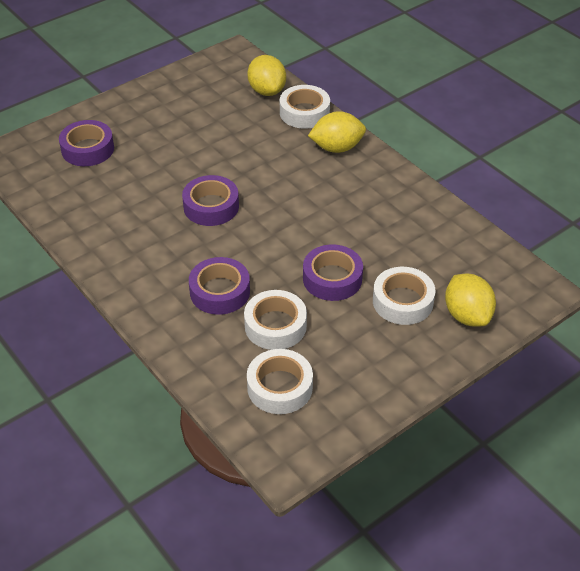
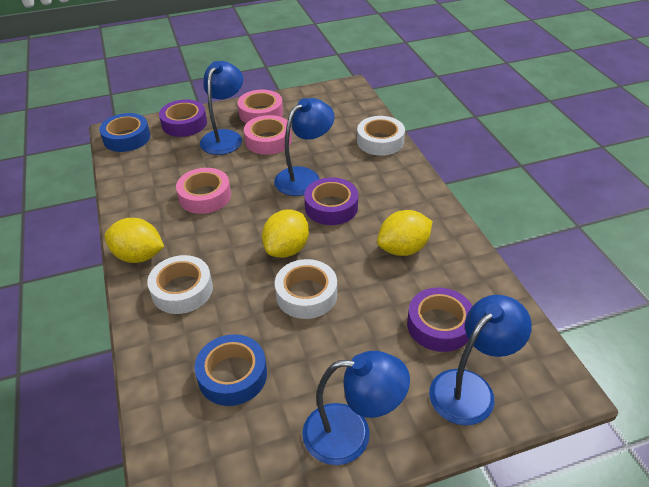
blue lamp: none = 0 -> [200,61,243,155] [274,98,335,196] [302,351,410,465] [429,295,532,425] = 4
blue tape: none = 0 -> [99,113,150,152] [195,334,267,406] = 2
pink tape: none = 0 -> [176,168,231,214] [238,90,283,123] [244,115,292,155] = 3
purple tape: [59,120,114,166] [182,175,239,226] [189,257,250,315] [303,244,363,301] = 4 -> [159,100,207,137] [304,177,358,225] [407,287,473,352] = 3
white tape: [244,290,307,350] [247,349,313,414] [280,85,330,129] [373,267,436,325] = 4 -> [147,255,213,314] [275,259,337,319] [357,116,405,156] = 3

